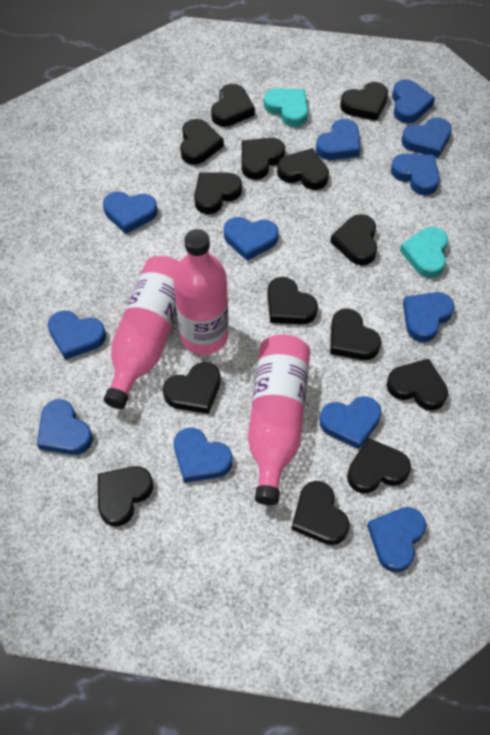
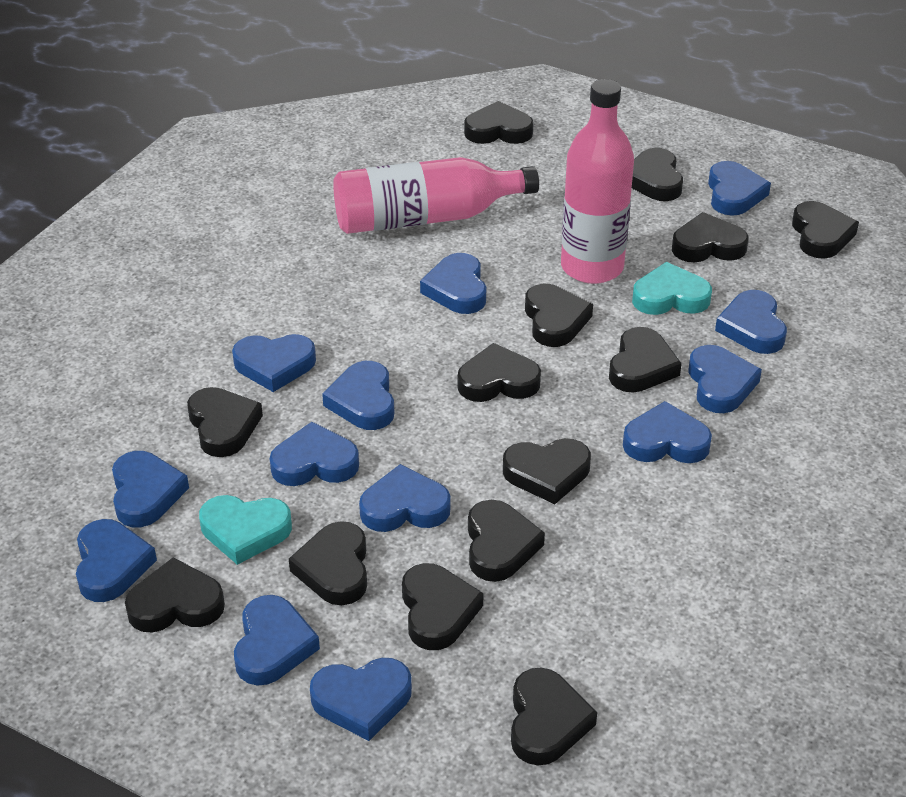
blue heart: [37,399,93,455] [48,310,106,360] [103,191,157,234] [174,428,232,483] [224,217,279,261] [316,119,360,160] [319,397,381,449] [367,507,426,573] [391,154,440,196] [392,79,435,123] [401,118,452,158] [403,292,454,342] = 12 -> [76,519,157,602] [112,451,189,527] [232,334,316,392] [234,595,320,686] [269,422,359,486] [310,658,412,741] [322,361,394,430] [359,464,450,532] [420,253,486,314] [623,401,712,463] [689,345,762,413] [708,161,771,216] [715,290,787,354] = 13
pink bottle: [104,256,180,409] [173,229,229,355] [248,334,310,505] = 3 -> [333,157,539,234] [561,79,634,284] = 2

